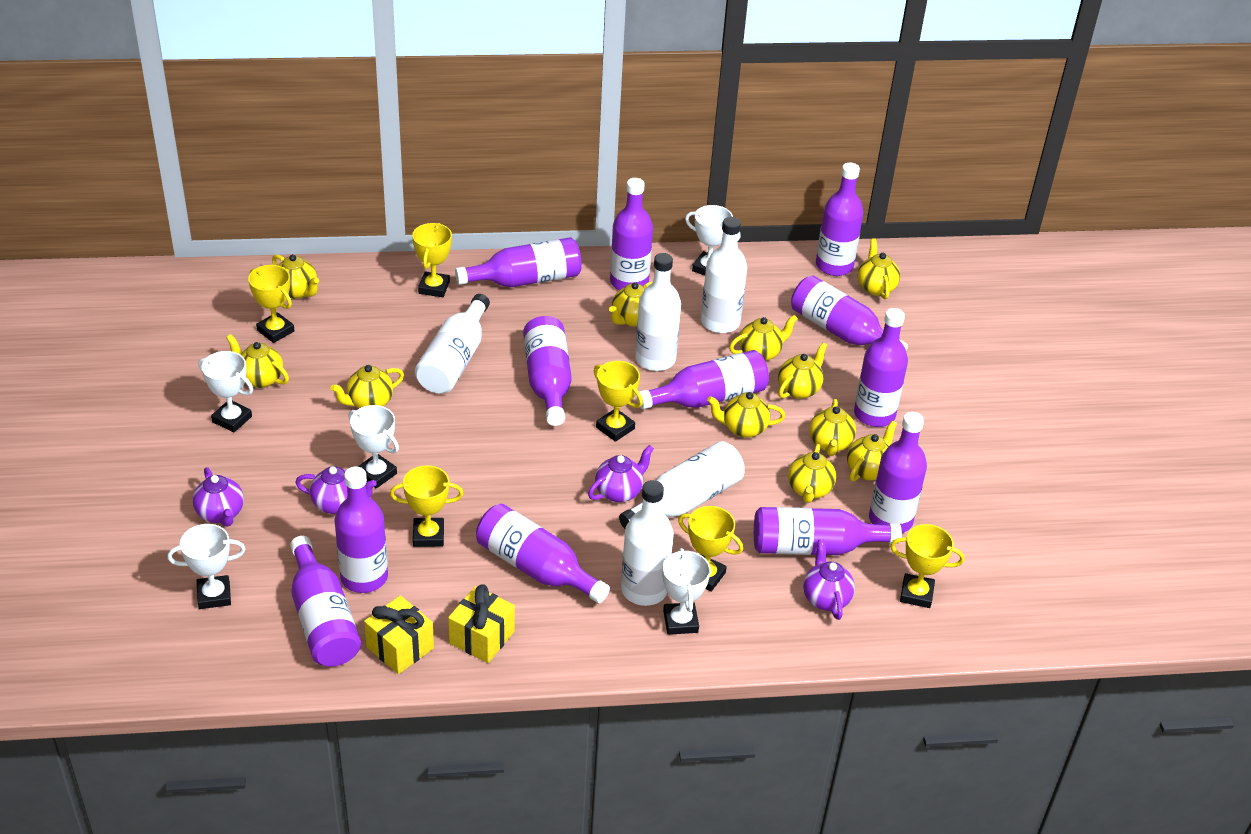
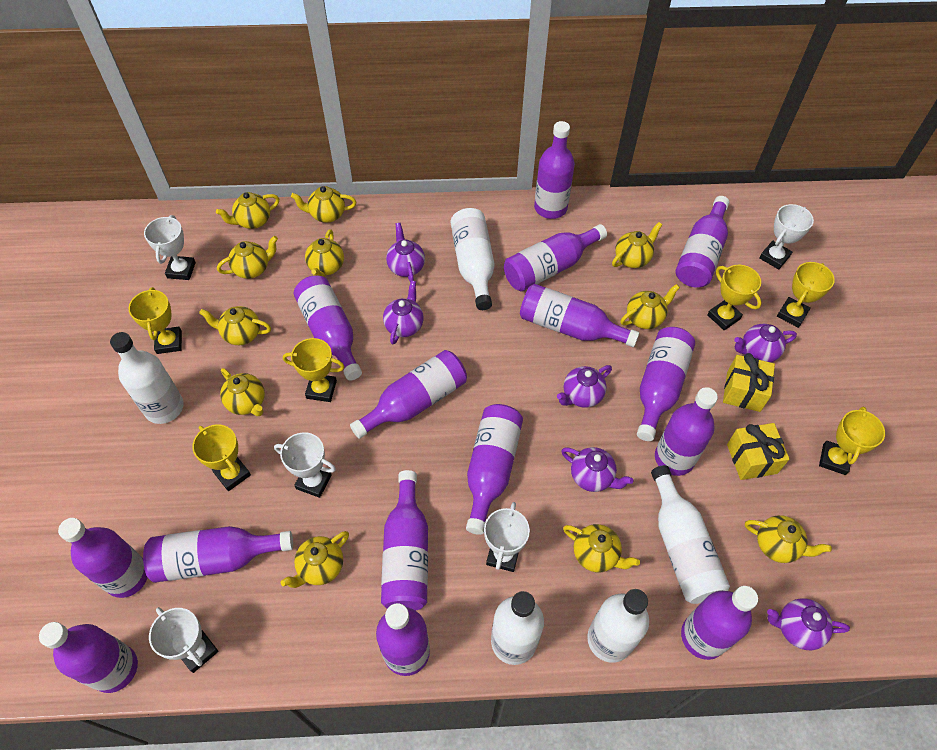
purple bottle: [290,536,361,667] [335,466,388,593] [455,237,582,287] [476,504,610,603] [523,316,572,426] [610,178,653,290] [637,350,769,409] [754,507,902,555] [791,275,908,351] [816,163,864,276] [854,308,908,427] [869,412,927,533] = 12 -> [39,622,138,693] [58,518,148,598] [143,526,293,583] [294,276,362,381] [350,350,467,439] [376,603,430,676] [381,470,428,611] [466,404,523,535] [504,224,607,291] [520,284,640,347] [534,121,575,219] [637,327,695,441] [655,387,718,476] [676,196,729,287] [681,586,758,660] = 15
purple teapot: [192,467,244,527] [295,466,377,514] [588,445,654,502] [803,539,855,620] = 4 -> [383,280,423,345] [386,223,425,283] [557,365,612,408] [561,447,634,492] [734,324,797,362] [767,598,850,650] = 6

